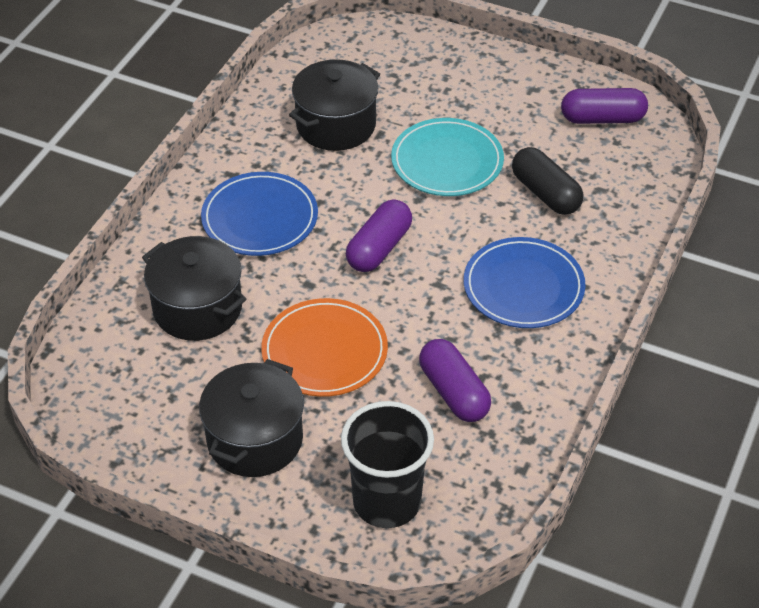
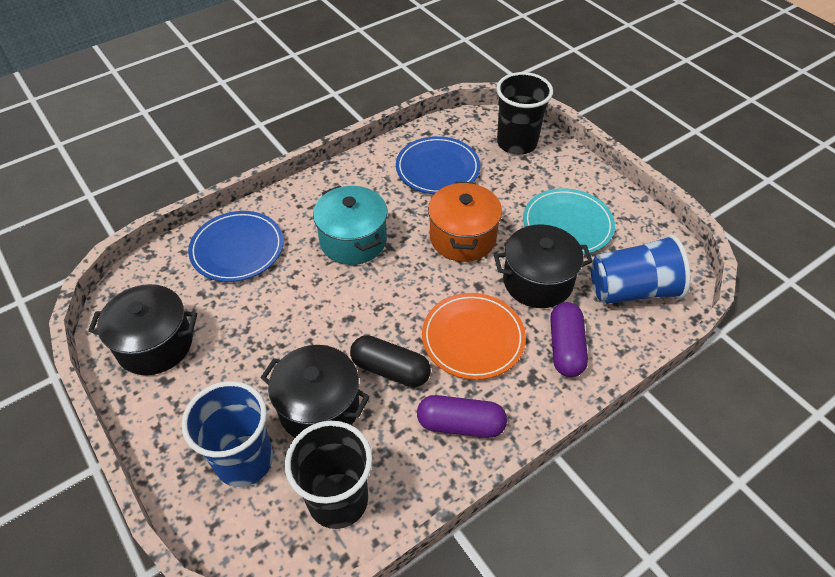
black cup: [341,401,434,528] = 1 -> [285,421,373,529] [496,72,553,155] = 2
blue cup: none = 0 -> [182,381,273,487] [591,234,691,304] = 2
orange pot: none = 0 -> [428,182,502,262] = 1
purple capsule: [346,200,412,272] [419,339,491,422] [561,88,648,124] = 3 -> [417,395,507,438] [550,302,588,377] = 2
turquoise pot: none = 0 -> [313,185,387,265] = 1

